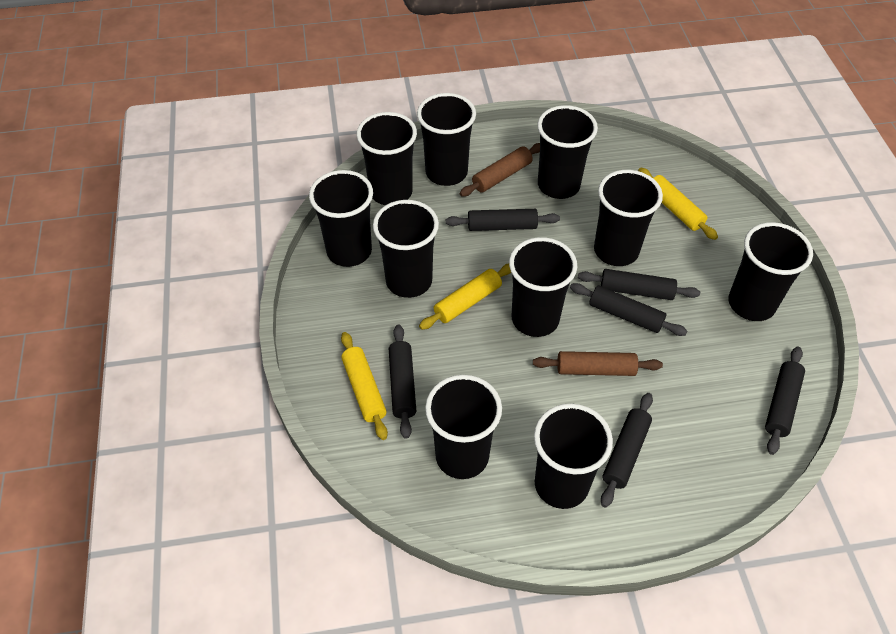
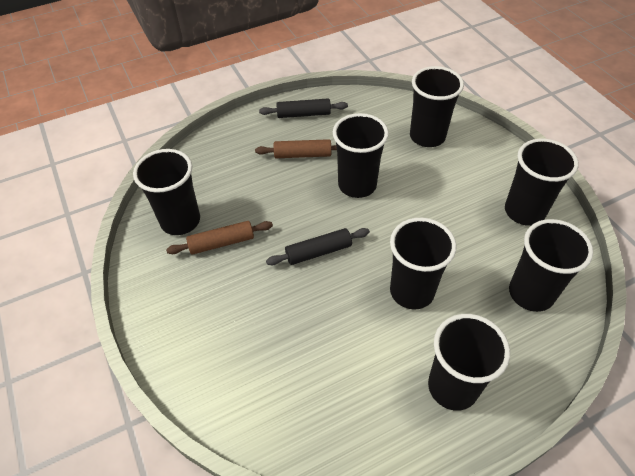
black cup: [309,170,373,267] [357,112,417,205] [373,200,439,298] [417,93,476,186] [425,375,502,479] [509,237,577,337] [534,403,613,509] [537,105,598,199] [594,170,663,266] [728,222,813,321] = 10 -> [133,149,200,235] [333,113,389,198] [390,218,457,310] [410,66,464,147] [428,314,510,411] [505,139,579,226] [509,219,593,312] = 7
black rolling pin: [389,325,416,439] [446,209,560,231] [570,283,687,336] [578,269,700,300] [601,393,653,508] [765,346,805,455] = 6 -> [259,99,348,118] [266,228,370,266] = 2
yellow rolling pin: [341,332,388,440] [419,263,511,330] [638,168,718,240] = 3 -> none = 0

